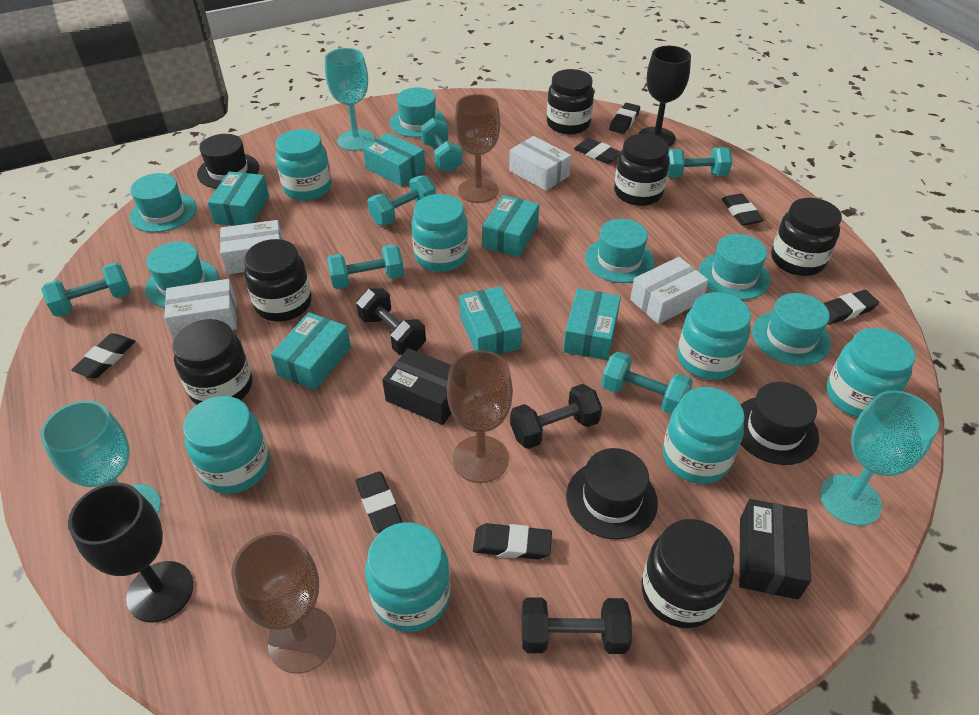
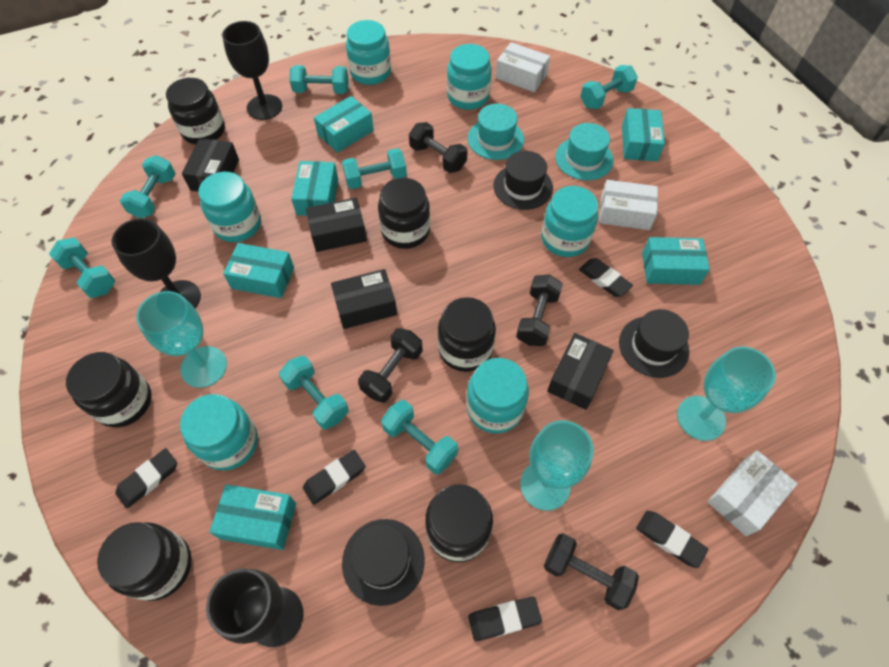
black box: [382,348,452,425] [739,499,811,599] = 2 -> [182,138,239,192] [306,198,367,252] [331,269,397,329] [547,333,614,410] = 4
black dumbbell: [356,288,426,355] [510,384,602,449] [522,597,632,654] = 3 -> [358,328,423,403] [409,122,467,173] [516,275,563,346] [544,533,639,610] = 4
black eraser: [71,333,136,378] [356,471,402,533] [473,523,552,559] [574,138,620,164] [609,103,640,134] [722,194,764,226] [823,290,879,325] = 7 -> [115,448,177,509] [303,450,366,505] [468,597,542,641] [579,258,633,297] [636,511,708,568] = 5
black goblet: [68,483,194,622] [638,46,691,146] = 2 -> [112,218,201,308] [206,569,303,647] [222,21,282,120] = 3
brown goblet: [231,532,336,674] [447,350,513,483] [455,94,500,203] = 3 -> none = 0
turquoise dumbbell: [41,263,131,317] [327,244,404,289] [368,175,436,225] [421,118,463,172] [601,352,693,414] [667,147,732,178] = 6 -> [49,237,115,298] [120,155,176,218] [279,356,349,430] [290,65,349,94] [342,148,407,189] [381,400,458,474] [580,65,638,109] = 7
turquoise hat: [130,173,197,233] [145,242,219,308] [390,87,446,138] [585,219,654,283] [698,234,770,300] [752,293,831,366] = 6 -> [467,104,524,160] [555,123,613,180] = 2
turquoise jar: [183,396,270,494] [275,129,332,201] [365,522,451,632] [411,194,468,272] [663,387,745,484] [677,292,751,380] [826,328,915,418] = 7 -> [180,394,258,471] [198,172,261,242] [346,20,391,85] [447,44,492,110] [466,358,529,433] [541,186,598,257] = 6
white box: [164,279,237,339] [220,220,283,274] [509,136,571,191] [630,257,709,324] = 4 -> [496,42,550,92] [599,180,658,230] [708,450,798,536] = 3

